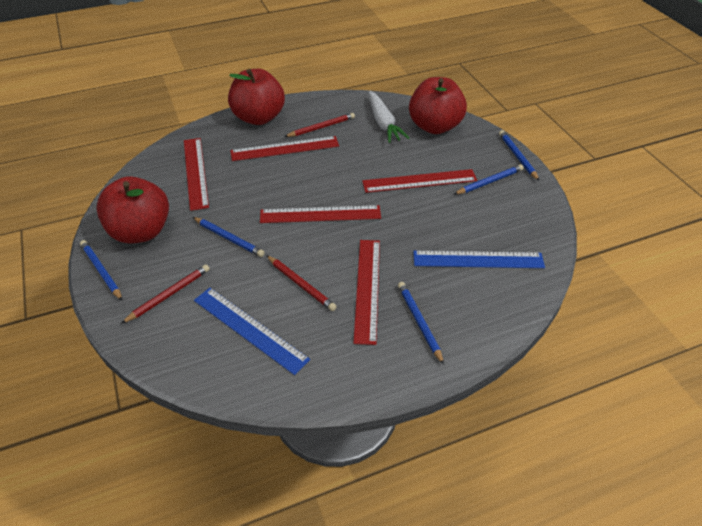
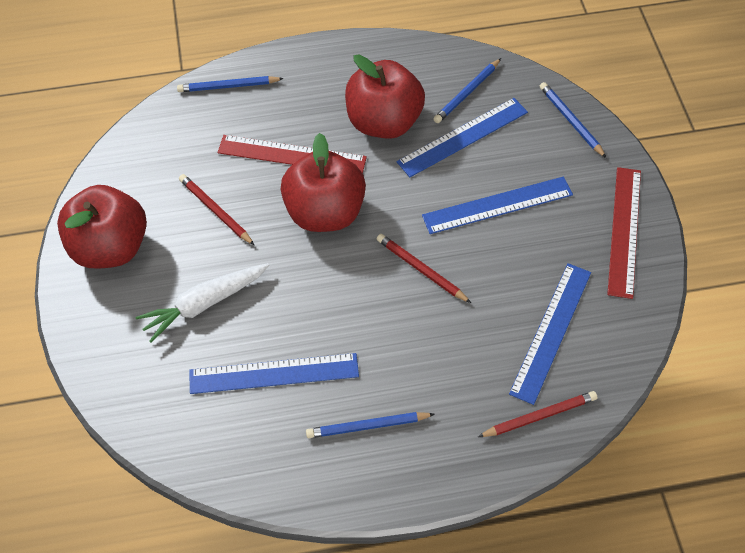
blue pencil: [80,240,122,301] [193,217,265,257] [398,282,444,365] [454,164,524,194] [499,130,539,181] = 5 -> [177,76,284,92] [306,412,435,438] [433,58,501,123] [540,82,606,158] = 4
blue ruler: [194,288,310,375] [413,251,545,268] = 2 -> [189,353,359,394] [397,98,528,177] [422,176,573,234] [509,263,591,405] = 4
red ruler: [184,138,209,211] [230,136,339,161] [260,205,381,223] [353,240,380,345] [362,169,477,193] = 5 -> [217,135,367,173] [607,167,641,299] = 2

